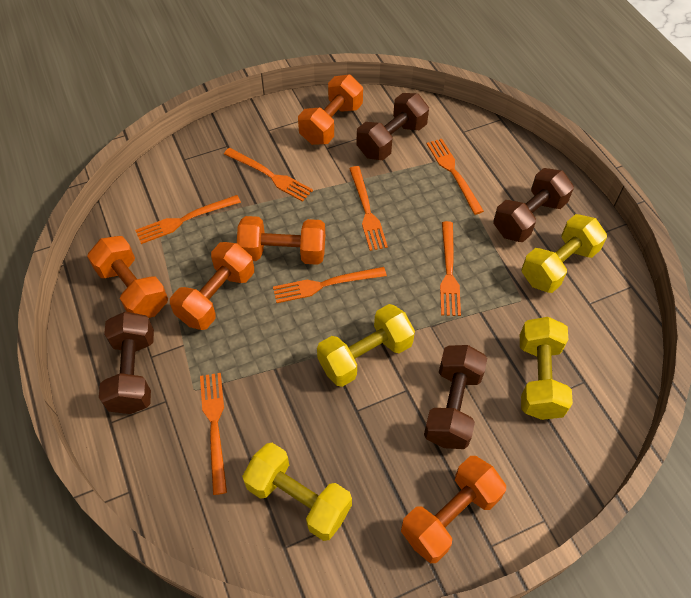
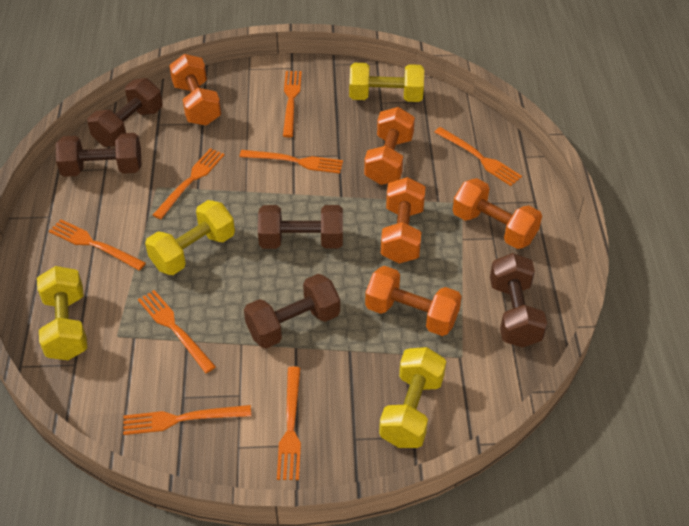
brown dumbbell: [99,312,154,414] [356,93,429,160] [424,345,487,449] [493,168,574,242] = 4 -> [56,133,141,177] [87,78,163,147] [244,274,340,348] [258,205,343,249] [490,253,547,348] = 5
orange fork: [135,195,241,244] [200,373,227,495] [224,148,313,202] [273,267,387,303] [349,166,388,251] [427,139,484,215] [440,221,461,316] = 7 -> [49,219,146,271] [123,405,251,435] [138,290,216,373] [153,148,225,219] [240,150,343,174] [277,367,301,480] [283,71,302,137] [435,127,522,186] = 8

